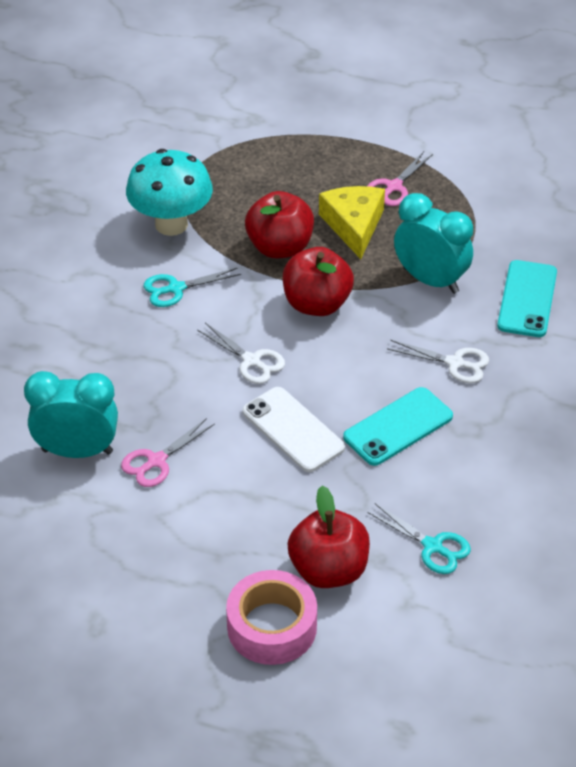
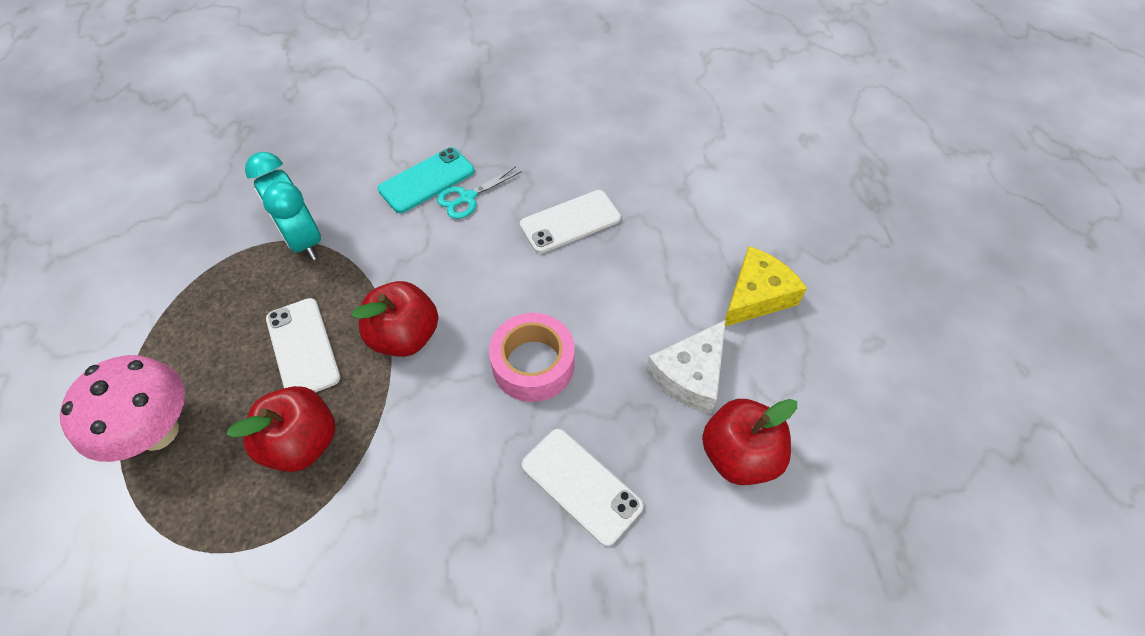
pink mushroom: none = 0 -> [60,355,185,462] = 1
pink scissors: [121,418,215,487] [368,151,433,206] = 2 -> none = 0
turquoise clock: [24,371,118,458] [394,193,473,294] = 2 -> [245,152,321,260] = 1
turquoise mushroom: [126,149,213,236] = 1 -> none = 0
turquoise phone: [343,387,453,466] [497,260,557,337] = 2 -> [378,147,474,213] = 1
turquoise scissors: [144,268,241,307] [367,503,471,574] = 2 -> [437,166,522,219] = 1
white cheese: none = 0 -> [646,320,726,413] = 1
white phone: [242,387,345,472] = 1 -> [266,298,341,392] [520,190,621,253] [522,429,644,546] = 3
white scissors: [197,323,285,384] [387,340,489,383] = 2 -> none = 0

